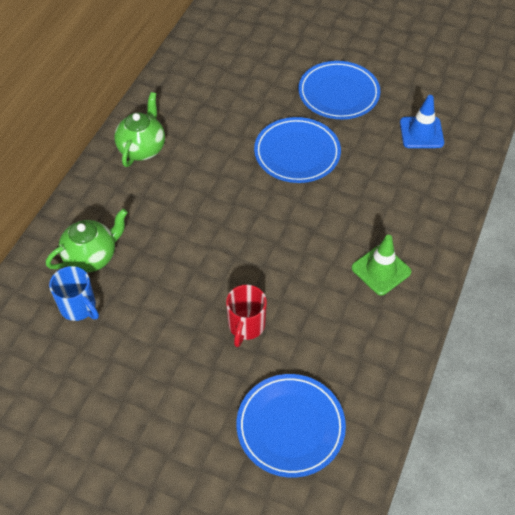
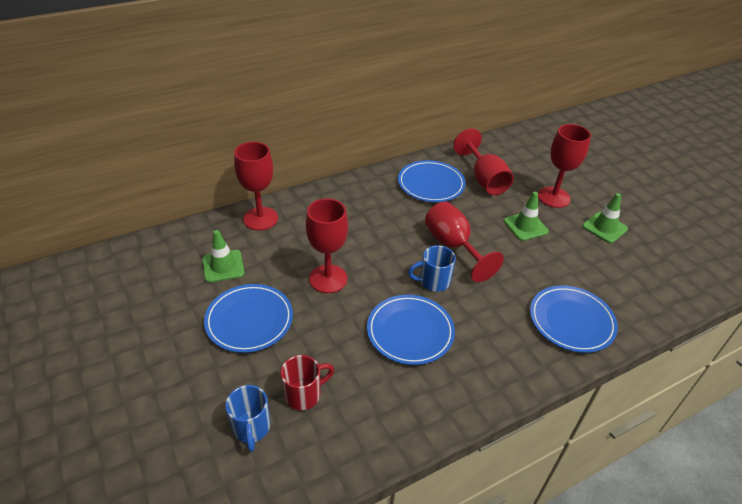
blue mug: [49,266,99,321] = 1 -> [225,385,270,452] [408,245,456,292] = 2
blue plate: [236,374,346,478] [254,117,341,183] [298,61,380,119] = 3 -> [204,284,293,353] [367,295,455,365] [398,160,466,202] [530,285,618,353] = 4
blue traffic cone: [400,95,444,148] = 1 -> none = 0
green teapot: [46,208,128,273] [114,92,165,167] = 2 -> none = 0
green traffic cone: [351,235,411,295] = 1 -> [203,230,244,283] [504,192,549,241] [582,193,628,243] = 3
red goblet: none = 0 -> [234,142,278,230] [306,198,348,293] [425,201,504,282] [453,128,514,195] [538,124,591,208] = 5

